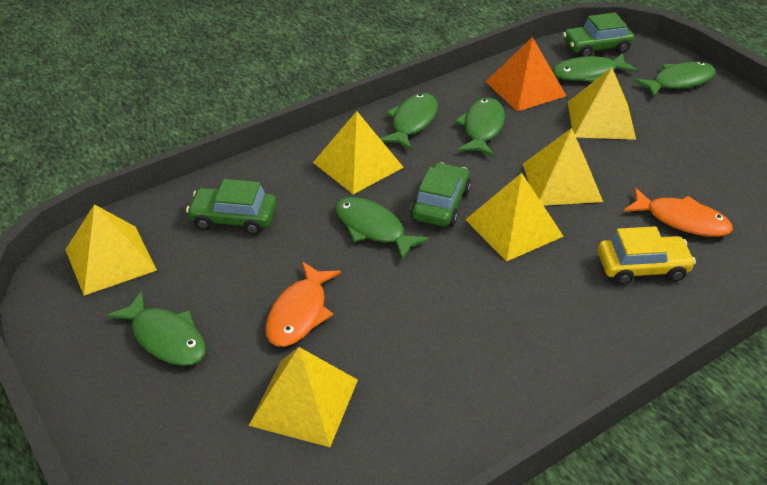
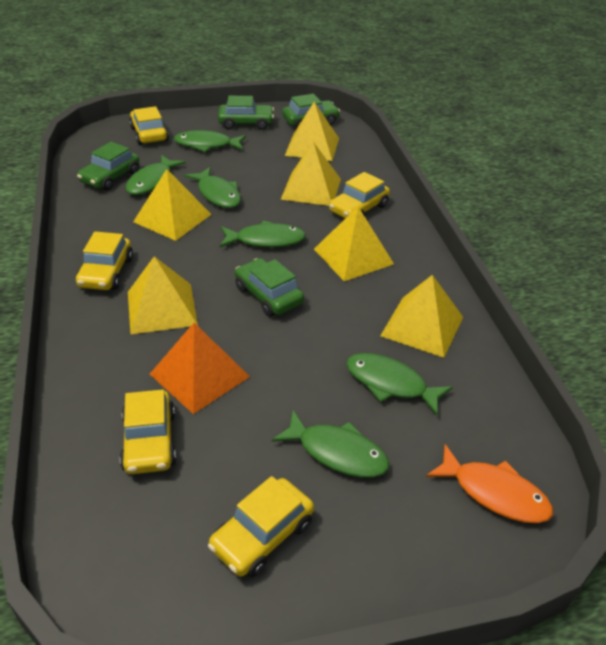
green car: [186,179,277,235] [411,162,471,227] [563,12,634,57] = 3 -> [77,142,139,191] [218,96,274,130] [235,258,304,317] [282,94,340,129] = 4
orange fish: [265,261,341,347] [623,188,733,237] = 2 -> [426,444,553,523] = 1
yellow car: [598,226,696,285] = 1 -> [76,231,133,290] [120,390,176,474] [129,106,169,145] [208,476,314,577] [329,172,390,218] = 5

